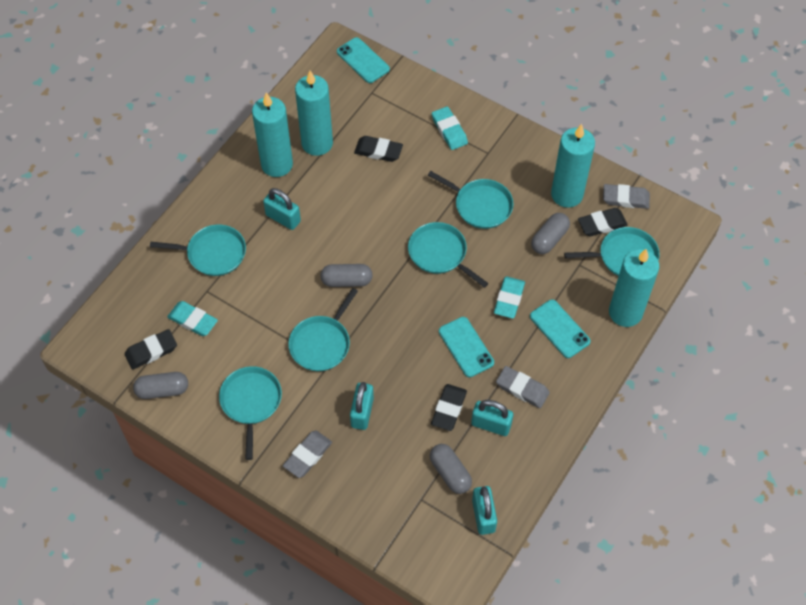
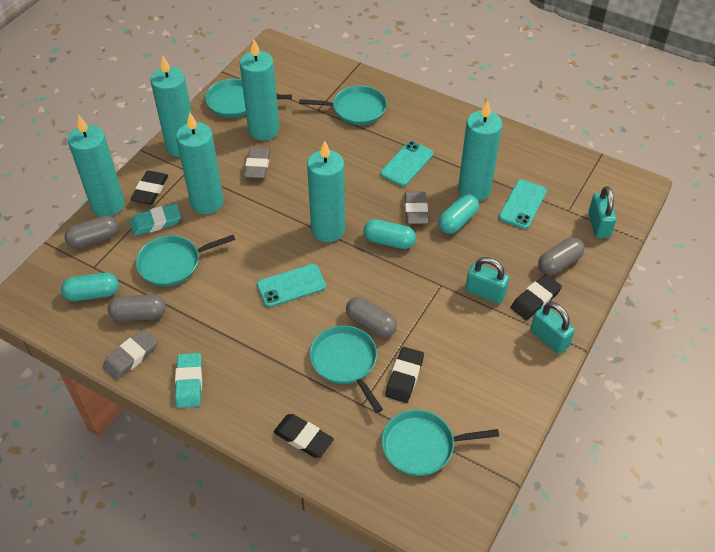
turquoise candle: [252,92,293,177] [295,71,333,156] [551,124,595,208] [609,249,659,327] = 4 -> [68,115,125,216] [151,55,192,157] [176,112,224,214] [240,39,279,140] [307,140,345,242] [458,100,502,202] = 6
turquoise capsule: none = 0 -> [61,273,119,301] [363,219,416,249] [438,194,479,234] = 3
turquoise eraser: [167,301,218,336] [432,106,468,150] [494,276,525,319] = 3 -> [130,204,181,236] [175,353,202,408] = 2
turquoise padlock: [263,188,301,230] [350,382,374,430] [471,400,513,436] [472,486,497,535] = 4 -> [465,257,509,304] [530,302,575,354] [588,186,616,238] = 3
turquoise pan: [150,225,246,276] [219,366,282,460] [288,288,358,371] [408,222,488,288] [428,171,514,229] [564,227,660,276] = 6 -> [136,235,235,287] [205,79,292,118] [299,86,387,125] [310,325,383,413] [382,410,499,476] = 5

